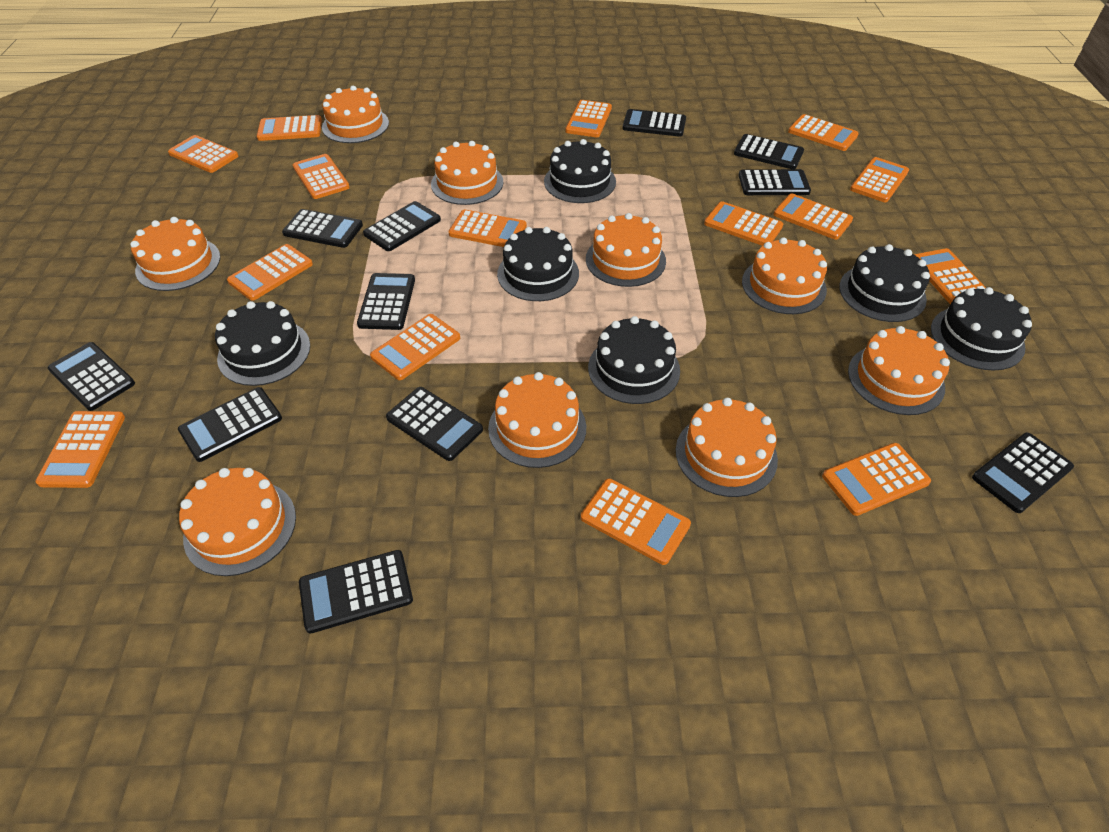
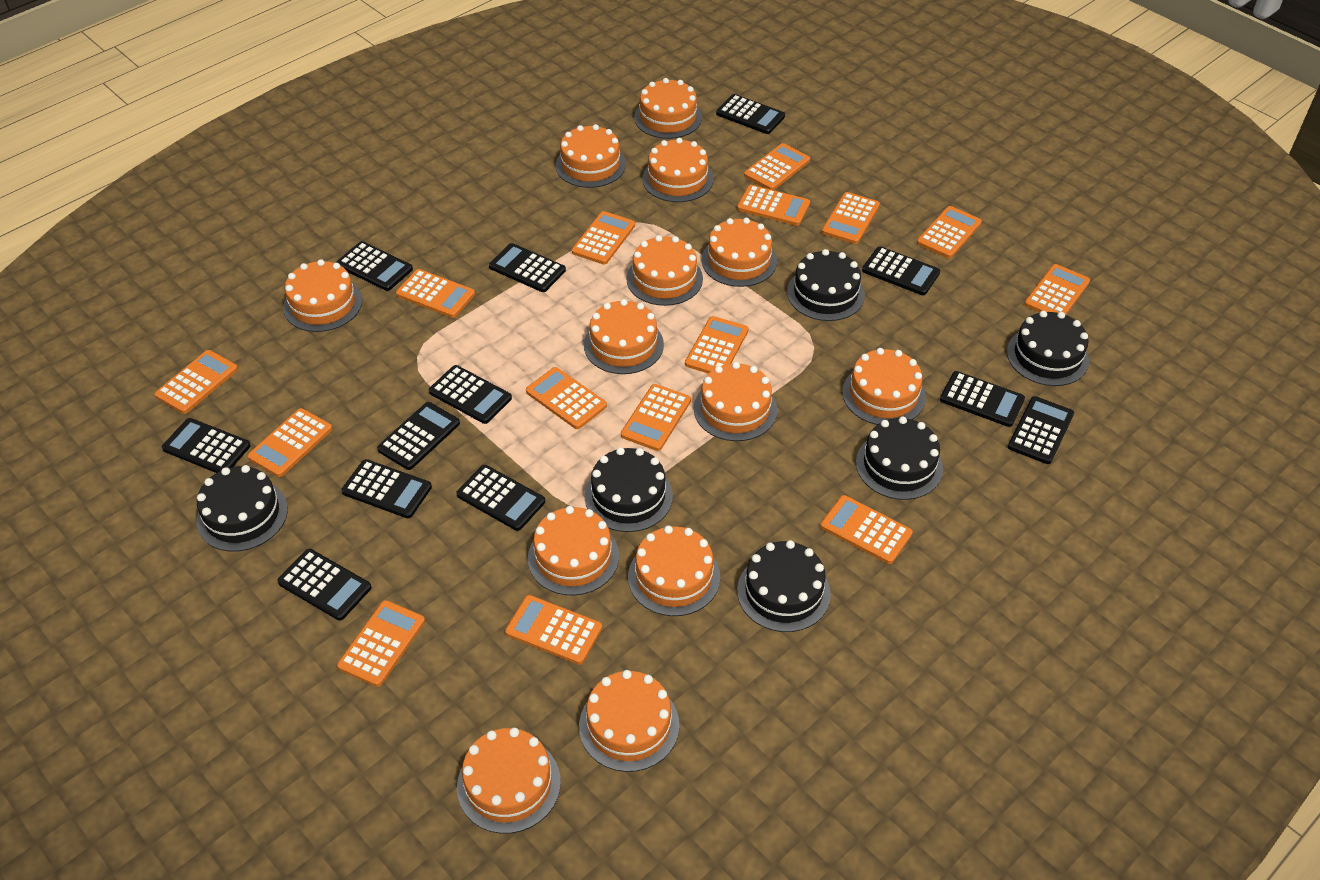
black calculator: [48,342,135,411] [178,387,282,462] [282,209,363,248] [299,550,413,633] [357,273,415,330] [363,201,441,251] [386,387,483,461] [623,109,686,137] [734,134,804,169] [738,169,811,195] [972,433,1074,513] = 11 -> [162,418,251,473] [277,549,371,621] [336,241,413,291] [341,459,432,518] [377,402,460,470] [429,365,512,424] [456,465,545,531] [489,243,566,292] [716,94,785,134] [862,246,940,295] [940,371,1025,427] [1008,396,1074,464] = 12
orange cake: [130,217,220,291] [179,468,296,576] [322,86,389,143] [431,141,503,205] [488,372,586,468] [586,213,666,287] [676,398,778,497] [742,237,827,314] [848,326,950,415] = 9 -> [283,259,362,332] [457,728,561,834] [528,506,619,595] [555,124,626,188] [579,670,679,772] [584,299,664,374] [626,235,703,306] [628,526,720,616] [634,78,702,139] [642,138,713,202] [694,362,777,441] [701,218,777,287] [842,348,926,425] = 13

